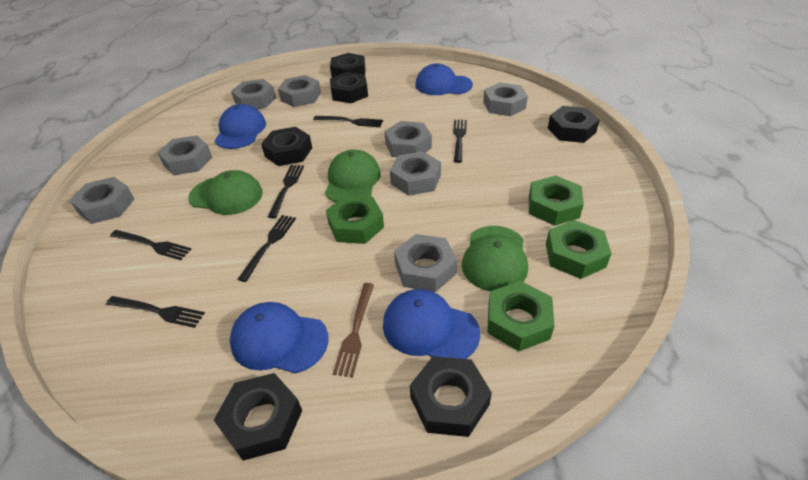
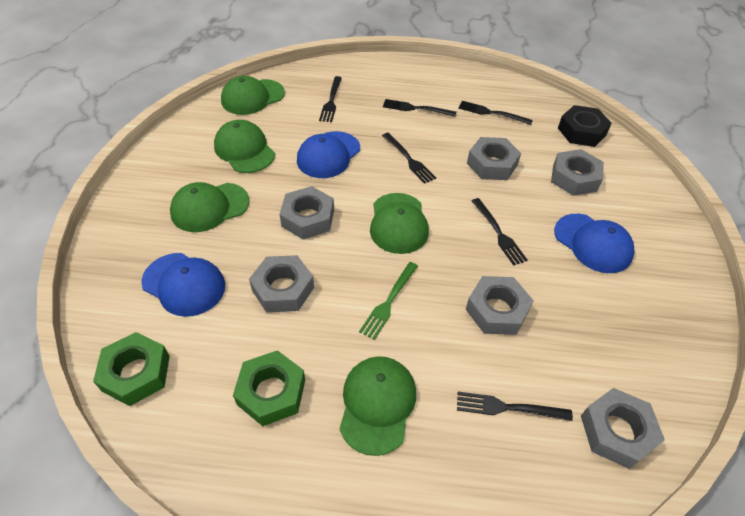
black nut: [214,373,302,461] [261,127,312,166] [330,53,365,77] [330,72,368,103] [410,356,492,437] [548,106,600,143] = 6 -> [558,105,612,147] = 1
blue cap: [215,104,266,149] [230,302,329,374] [383,289,480,359] [415,63,473,95] = 4 -> [141,253,225,317] [297,131,360,178] [554,214,635,273] = 3
brown fork: [333,283,374,378] = 1 -> none = 0
green cap: [188,170,263,215] [325,149,381,202] [462,226,528,291] = 3 -> [170,182,249,232] [214,120,275,173] [221,76,285,115] [340,356,416,456] [370,193,429,254] = 5
green fork: none = 0 -> [359,262,418,340] = 1
green nut: [326,195,384,244] [487,281,554,351] [529,175,584,226] [546,220,612,279] = 4 -> [93,332,170,406] [233,350,305,426] = 2
grey nut: [69,177,134,224] [157,135,213,175] [231,79,276,109] [278,75,321,107] [384,121,432,157] [390,151,441,196] [394,234,457,292] [483,82,528,116] = 8 -> [249,255,314,313] [279,186,334,239] [466,276,534,335] [467,137,521,180] [551,149,604,196] [581,388,665,469] = 6

